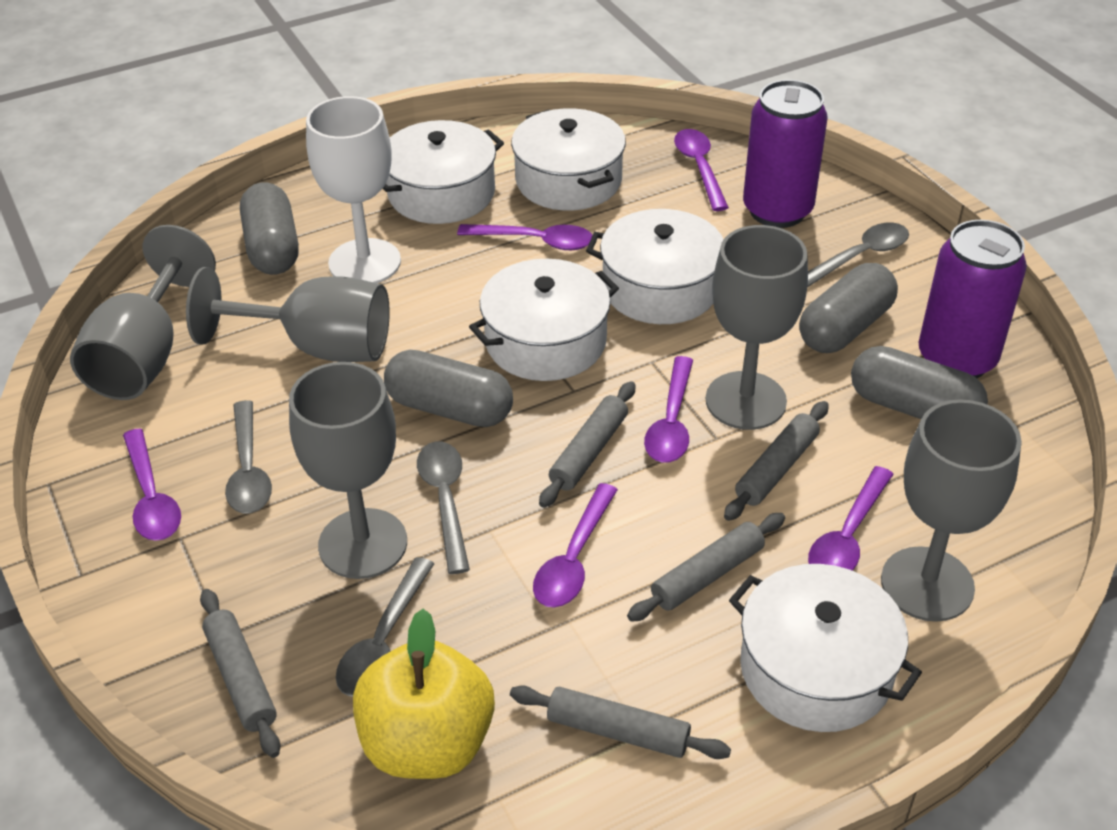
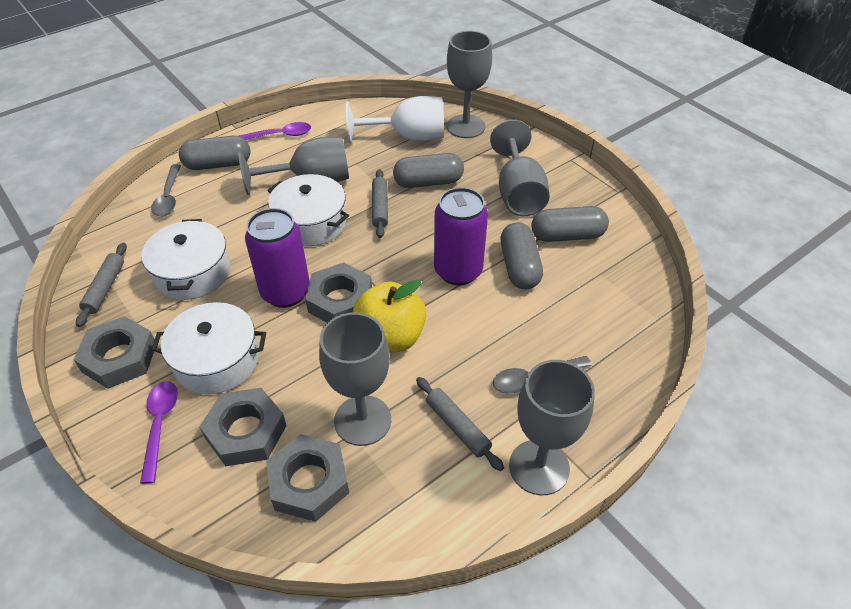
grey nut: none = 0 -> [74,316,155,389] [199,388,287,466] [266,434,349,522] [305,262,372,323] = 4
grey rolling pin: [200,589,280,758] [510,685,731,759] [539,381,635,508] [627,513,785,622] [724,401,829,521] = 5 -> [76,243,127,327] [372,169,388,238] [416,377,504,471] = 3
grey spoon: [225,400,272,513] [336,557,434,697] [417,442,470,574] [807,223,909,288] = 4 -> [151,164,181,216] [493,356,592,394] = 2
purple spoon: [123,429,181,541] [457,224,593,250] [533,483,618,607] [644,356,693,463] [674,129,729,211] [808,466,894,571] = 6 -> [140,381,178,484] [239,122,311,140] = 2
white pot: [383,120,504,224] [469,259,619,381] [511,108,626,210] [586,209,724,324] [729,564,922,732] = 5 -> [141,219,230,300] [152,302,266,394] [268,174,349,246] = 3

